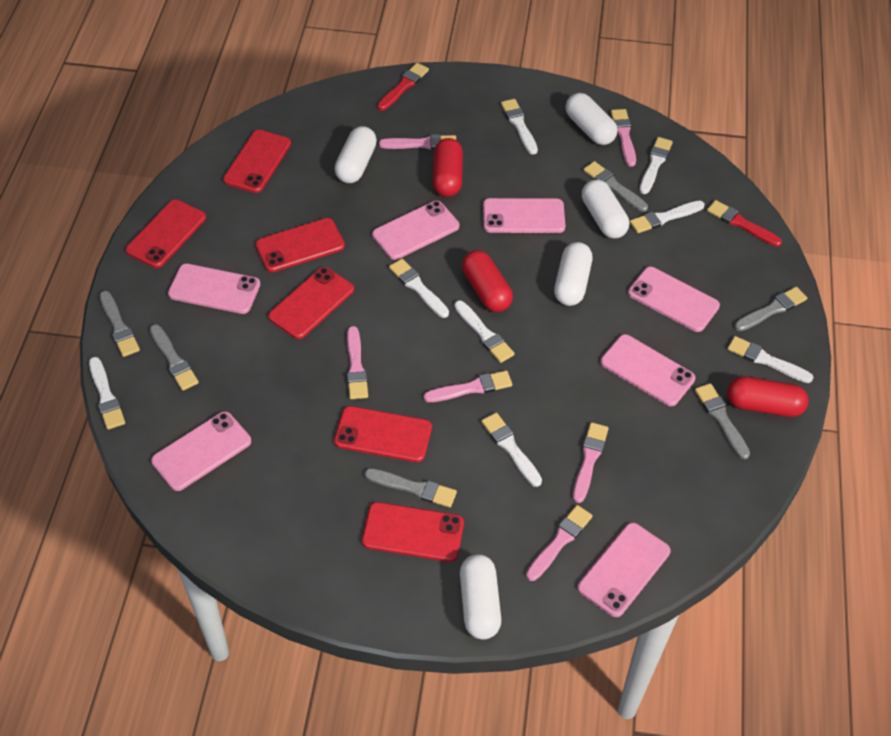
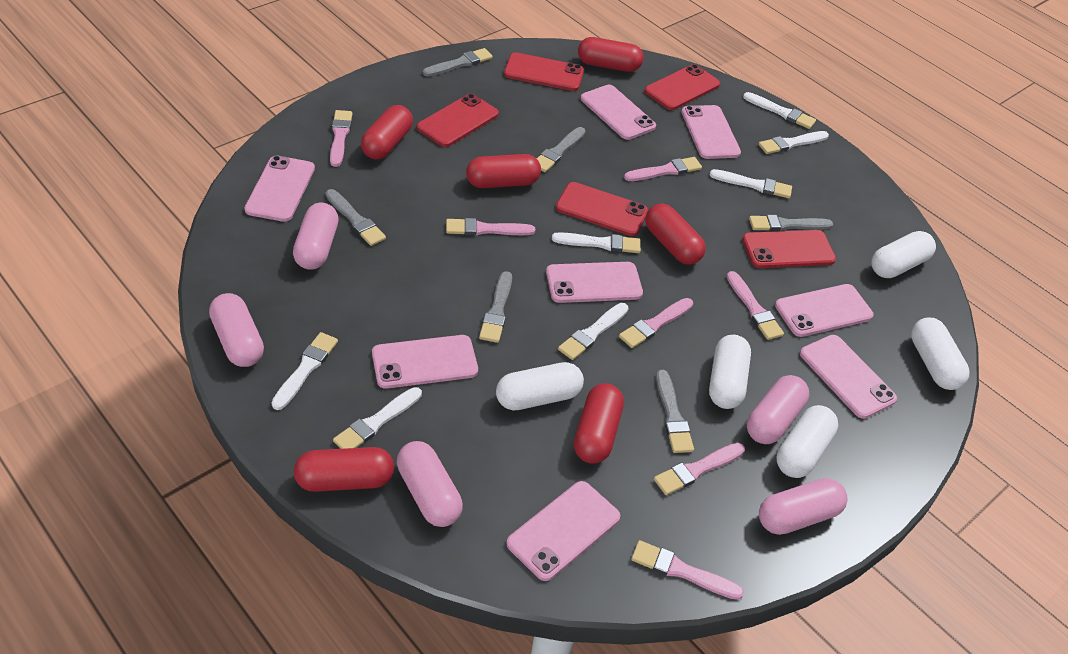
pink brush: [347,326,368,399] [379,134,456,150] [424,370,512,402] [526,505,592,581] [573,422,609,503] [611,109,636,167] = 6 -> [330,110,352,167] [446,218,535,236] [619,298,693,348] [624,157,702,181] [631,540,744,600] [654,443,745,495] [727,271,784,340] = 7
pink capsule: none = 0 -> [209,293,264,367] [293,203,339,269] [397,441,463,527] [747,375,809,444] [759,478,848,535] = 5
pink phone: [151,411,251,491] [168,264,260,314] [372,201,459,260] [483,198,566,233] [578,522,671,617] [600,334,695,406] [628,267,720,332] = 7 -> [244,155,315,222] [372,335,478,389] [506,481,620,581] [546,262,643,303] [581,85,656,140] [681,105,741,159] [775,284,874,337] [800,335,897,419] = 8
red brush: [377,63,429,111] [707,200,782,247] = 2 -> none = 0
red capsule: [433,138,463,197] [462,250,513,312] [727,377,809,417] = 3 -> [294,447,394,492] [361,105,413,160] [466,154,541,188] [574,383,624,464] [578,37,644,72] [645,203,706,265] = 6
red phone: [126,200,206,268] [223,130,291,193] [255,218,345,272] [268,267,354,339] [334,406,432,462] [362,502,464,562] = 6 -> [417,94,499,147] [504,52,584,91] [556,182,648,236] [645,64,720,110] [742,230,836,268] = 5
white brush: [89,357,125,430] [389,259,449,318] [454,300,515,363] [481,413,542,487] [501,99,538,154] [630,201,705,233] [639,137,673,194] [727,336,814,383] = 8 -> [272,332,338,410] [333,387,422,449] [552,232,641,253] [558,303,629,360] [710,169,792,198] [743,92,816,129] [758,131,829,154] = 7

